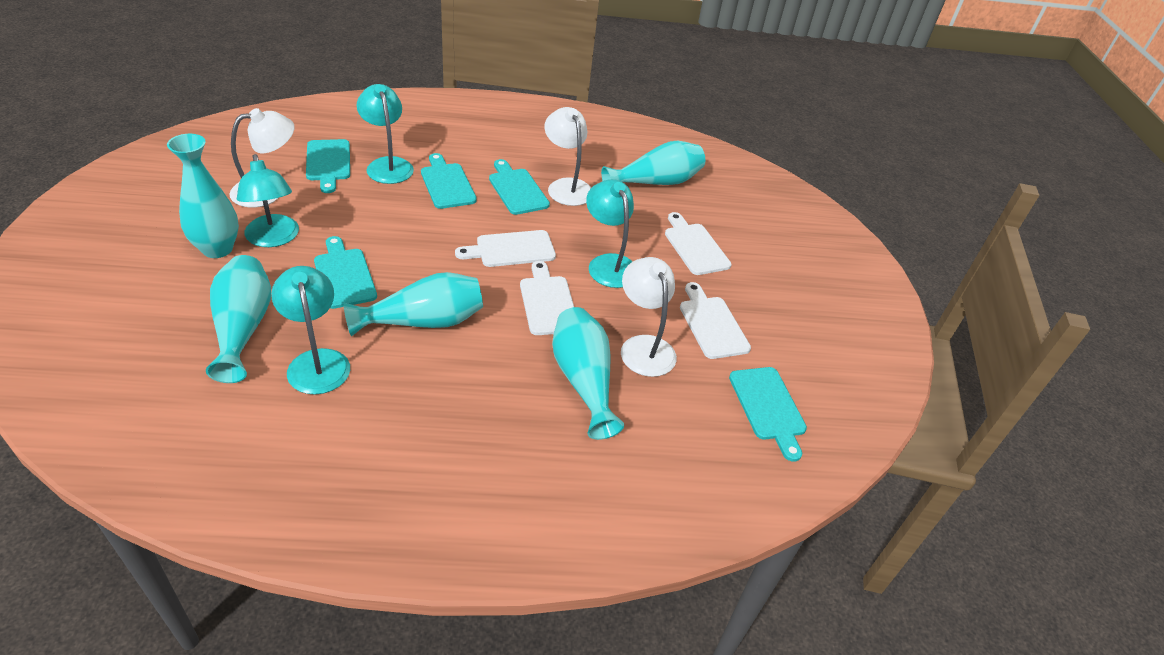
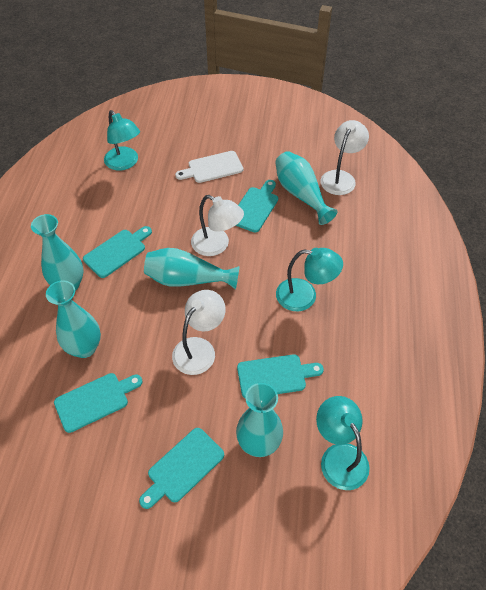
turquoise lamp: [237,154,299,247] [271,266,350,394] [357,84,414,184] [586,179,634,288] = 4 -> [104,110,140,171] [276,248,343,311] [316,396,370,490] = 3
white cutting board: [455,230,556,267] [520,261,574,335] [665,212,731,275] [680,282,751,359] = 4 -> [175,151,243,183] = 1

